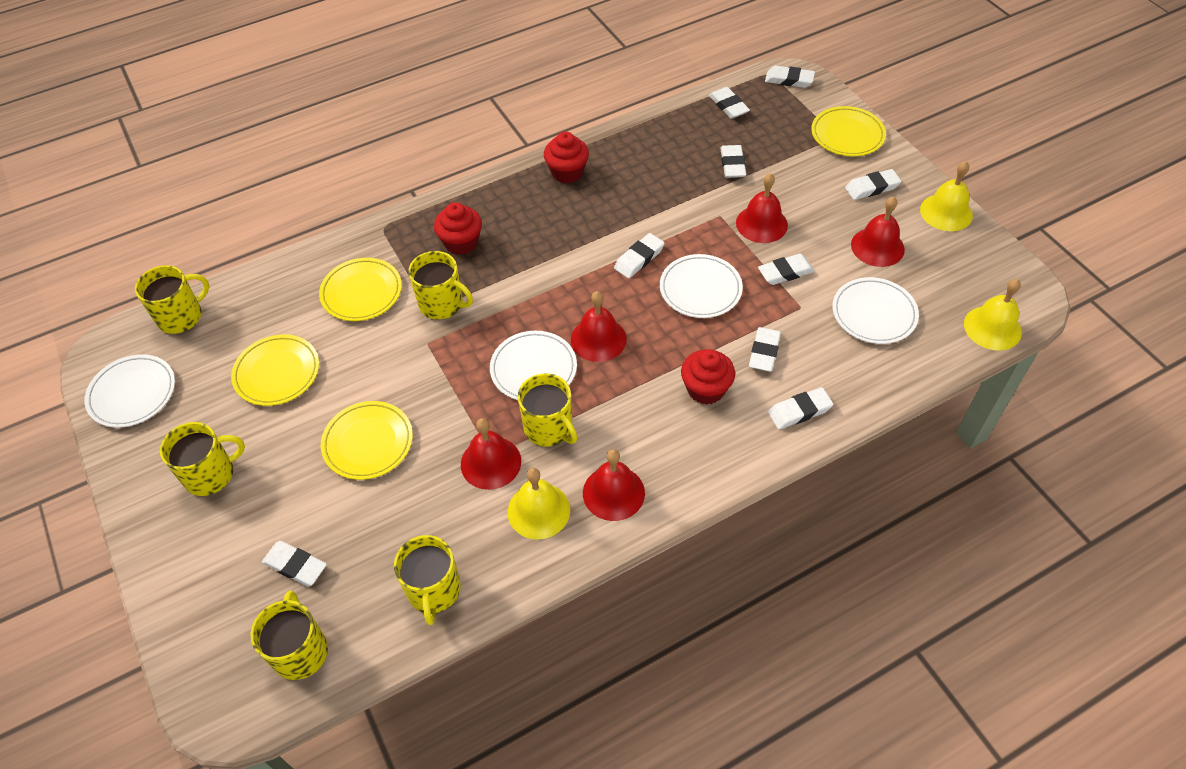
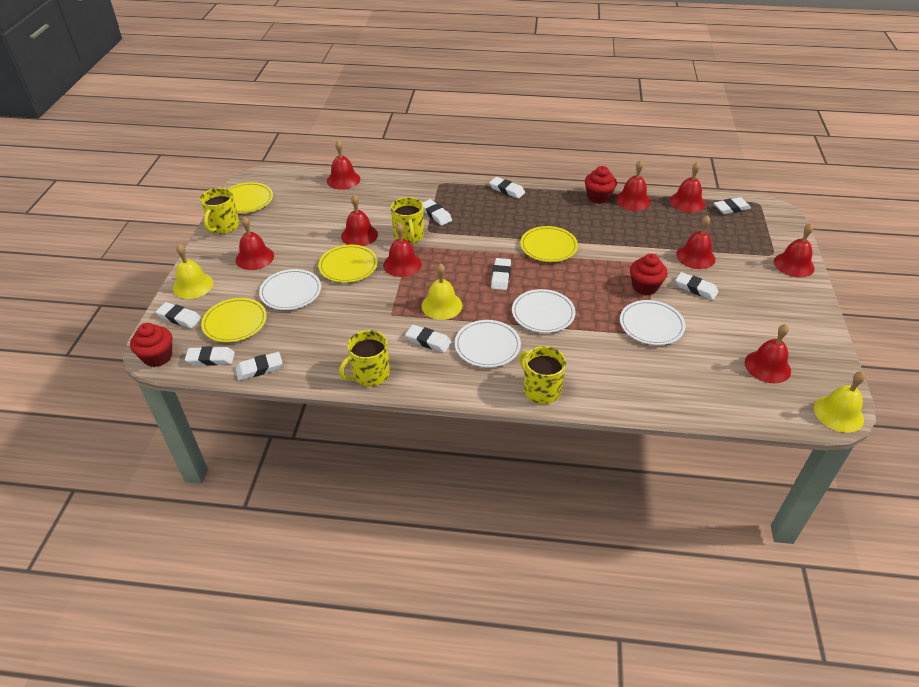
red bell: [461,418,521,490] [571,291,627,362] [583,449,645,521] [736,173,788,243] [851,196,905,267] = 5 -> [236,216,274,270] [327,140,361,190] [341,194,378,246] [383,223,422,277] [616,160,651,211] [669,162,705,213] [676,215,716,269] [745,324,791,383] [774,223,814,278] = 9
yellow mug: [135,265,209,334] [160,422,245,496] [251,590,328,680] [394,535,461,625] [408,251,473,319] [518,373,577,447] = 6 -> [200,188,239,234] [339,330,390,387] [391,197,424,244] [519,346,566,404] = 4

